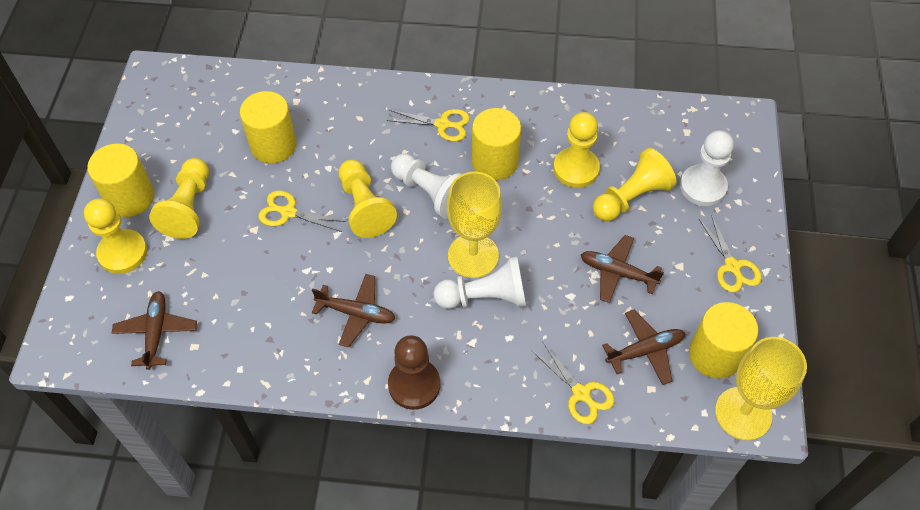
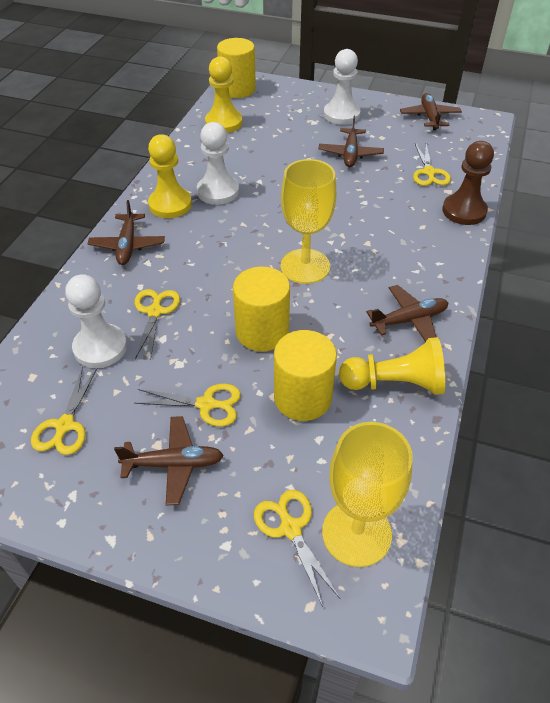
brown plane: [112,291,197,370] [312,274,395,347] [581,235,664,303] [602,310,685,385] = 4 -> [88,200,165,265] [114,416,224,506] [318,116,384,167] [366,285,448,342] [400,93,462,130] = 5
yellow cylinder: [87,144,154,217] [240,91,297,163] [472,108,521,181] [689,302,759,379] = 4 -> [217,38,256,98] [233,267,290,351] [274,330,337,421] = 3
yellow pawn: [84,198,147,274] [149,158,209,239] [339,159,397,238] [553,112,600,188] [593,148,677,221] = 5 -> [148,134,192,218] [205,56,242,133] [339,337,445,395] = 3
yellow scissors: [258,190,347,232] [386,109,470,142] [532,342,614,424] [699,215,762,292] = 4 -> [31,367,98,455] [134,384,241,427] [135,289,180,360] [254,490,340,607] [413,144,451,186] = 5

